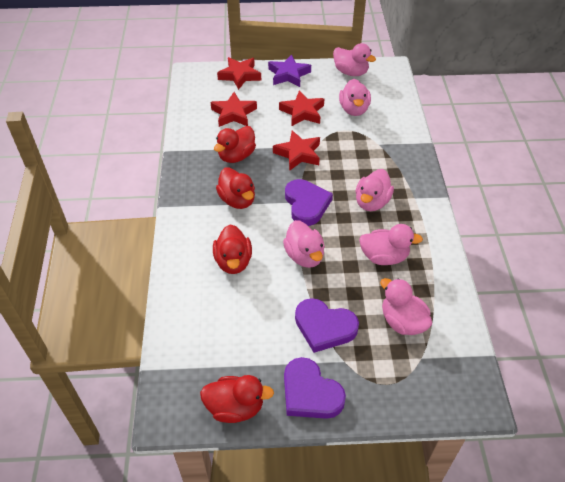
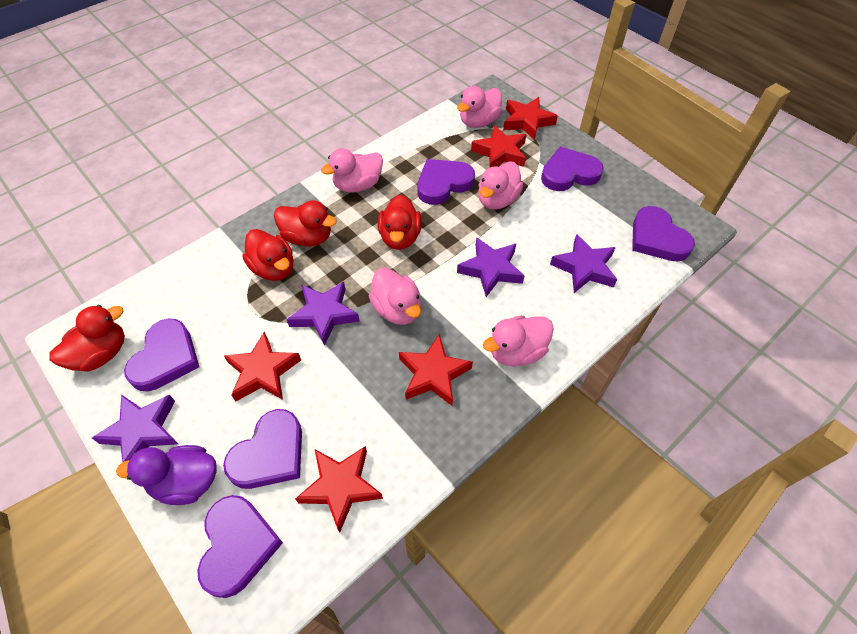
pink duck: [283,220,325,268] [333,43,376,76] [339,79,371,116] [355,169,394,211] [359,224,423,265] [380,278,432,335] = 6 -> [321,148,383,193] [369,268,421,325] [457,86,502,128] [478,162,524,209] [483,315,554,366] = 5
purple duck: none = 0 -> [116,445,217,505] = 1
purple heart: [284,357,346,419] [285,179,333,226] [295,298,359,353] = 3 -> [124,318,199,391] [197,495,283,598] [223,409,302,489] [417,159,475,205] [541,147,604,191] [632,206,695,261] = 6
purple star: [268,54,311,87] = 1 -> [92,394,178,462] [286,282,360,346] [457,237,525,297] [550,234,618,293] = 4
red star: [211,92,257,127] [217,57,261,90] [273,131,320,171] [279,90,324,127] = 4 -> [224,331,301,402] [295,446,383,532] [399,334,473,406] [471,125,527,167] [503,97,558,140] = 5

